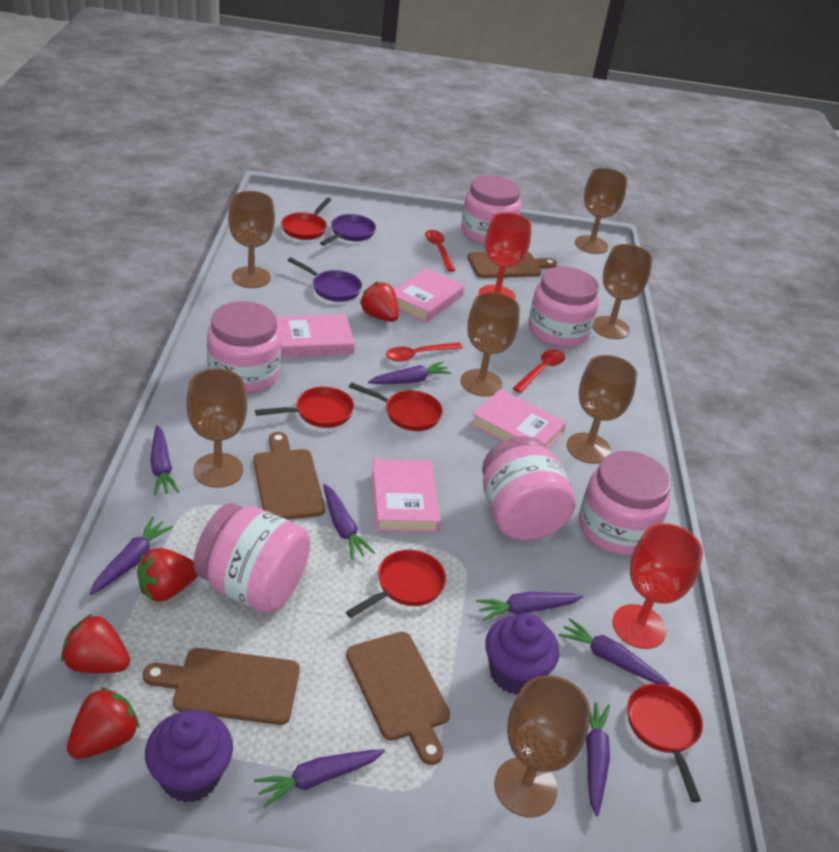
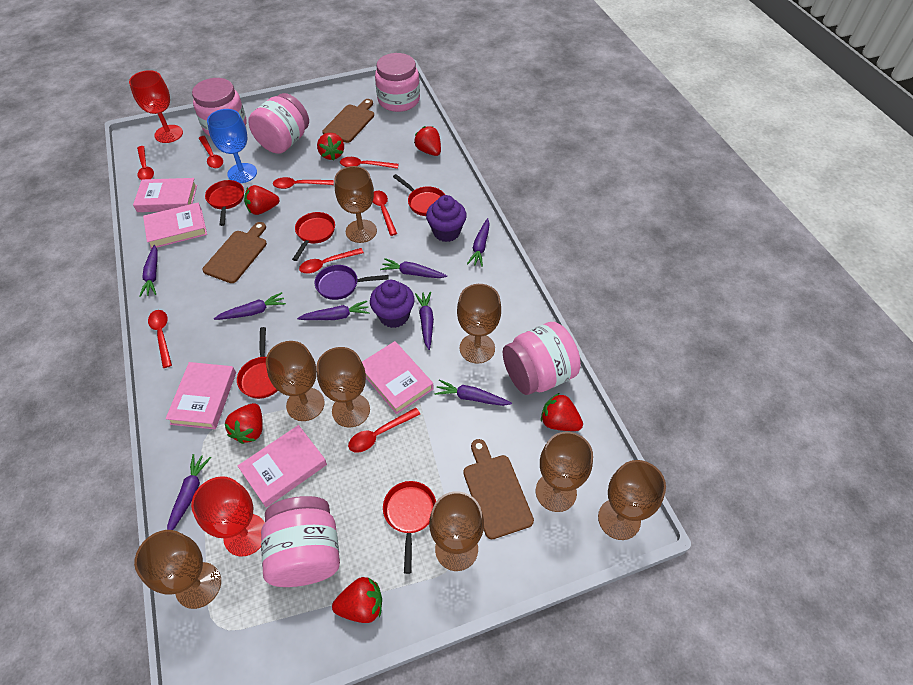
blue goblet: none = 0 -> [207,109,257,183] = 1
brown cutting board: [143,648,300,725] [253,432,325,520] [346,632,450,765] [467,252,557,278] = 4 -> [202,222,267,283] [322,99,374,143] [463,439,534,539] = 3
brown goblet: [186,369,247,488] [228,191,275,288] [460,292,520,397] [494,675,590,818] [567,355,637,464] [575,168,627,254] [592,244,653,339] = 7 -> [134,530,221,609] [266,341,325,421] [317,347,370,427] [335,166,377,243] [429,491,484,571] [457,284,501,364] [536,432,593,512] [598,460,666,540] = 8
pink book: [276,314,355,357] [372,459,441,532] [394,268,465,323] [470,389,566,449] = 4 -> [133,178,197,212] [143,202,207,249] [165,362,236,429] [237,425,327,507] [362,341,434,414] = 5
pink jar: [194,503,310,613] [207,301,281,393] [461,175,521,245] [482,436,575,541] [528,266,599,348] [579,451,671,555] = 6 -> [192,78,246,136] [248,93,309,154] [261,496,340,587] [375,53,420,112] [503,322,581,395] = 5
purple pan: [287,257,362,302] [320,214,376,246] = 2 -> [315,265,389,300] = 1
red spoon: [386,342,463,362] [425,230,455,272] [513,349,565,393] = 3 -> [137,146,154,180] [148,310,172,368] [199,136,223,168] [273,177,334,189] [299,248,364,274] [340,157,399,169] [348,408,420,452] [373,191,397,236] = 8
red strawberry: [61,613,130,673] [67,687,140,759] [137,548,198,602] [360,282,399,322] = 4 -> [225,403,263,444] [244,185,279,215] [317,133,344,161] [332,577,382,623] [414,126,441,156] [541,393,583,431] = 6

